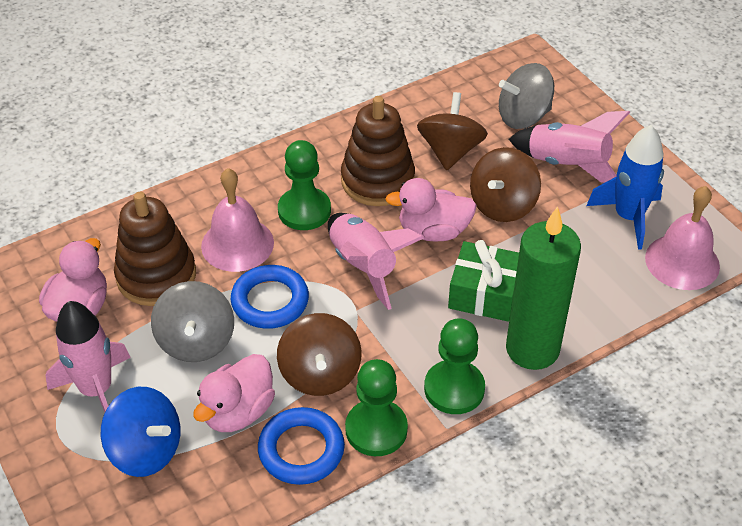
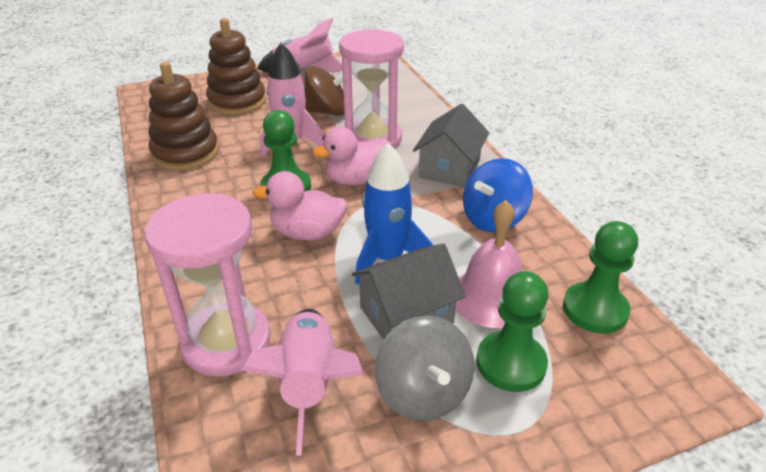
blue ring: [231,265,309,329] [258,407,345,485] = 2 -> none = 0
brown spinning top: [277,313,362,396] [417,92,488,170] [470,147,541,222] = 3 -> [304,66,352,116] = 1
green candle: [506,206,581,370] = 1 -> none = 0
green gift: [448,240,519,322] = 1 -> none = 0
grey house: none = 0 -> [352,243,466,340] [413,104,489,187] = 2
grey spinning top: [151,281,234,362] [499,63,554,129] = 2 -> [375,315,475,421] = 1
pink bell: [201,168,274,272] [645,186,720,290] = 2 -> [456,200,523,328] = 1
pink duck: [39,238,107,322] [193,354,275,432] [385,178,477,242] = 3 -> [253,171,347,240] [313,127,390,185] = 2
pink hourglass: none = 0 -> [144,193,271,376] [339,29,404,149] = 2

